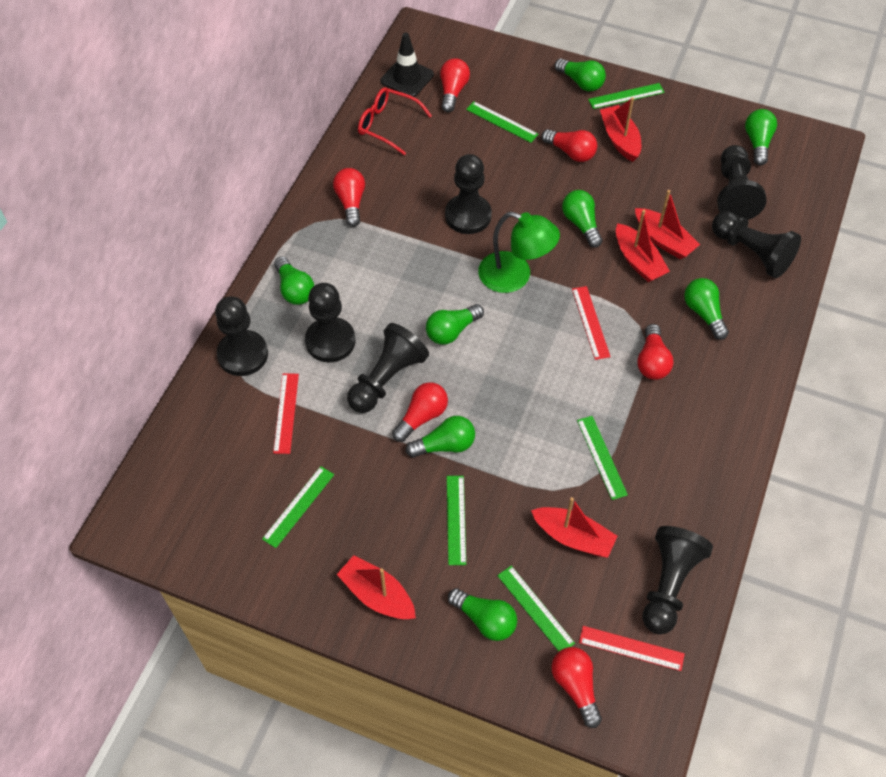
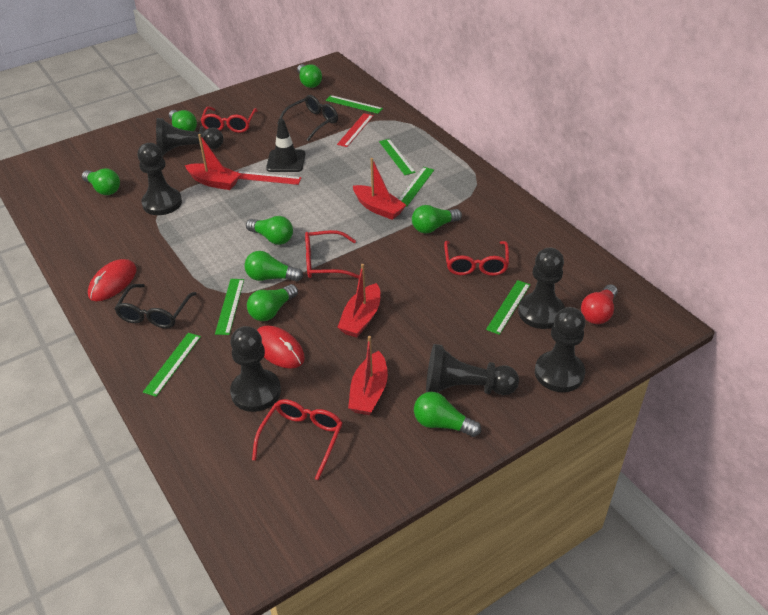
black glasses: none = 0 -> [114,284,197,328] [277,95,338,141] = 2
black pawn: [215,296,268,376] [305,283,355,362] [347,323,429,413] [445,154,492,234] [642,526,713,634] [712,211,801,278] [717,145,766,220] = 7 -> [138,143,182,215] [156,118,224,156] [230,326,281,412] [426,344,519,395] [518,248,565,329] [535,307,585,392] = 6
green lamp: [478,212,560,293] = 1 -> none = 0
red boat: [337,555,416,619] [531,497,617,558] [600,97,641,162] [616,210,670,282] [635,190,700,259] = 5 -> [185,134,241,190] [337,264,380,338] [348,336,388,415] [353,158,406,220] = 4
red glasses: [358,87,432,156] = 1 -> [200,107,258,133] [252,399,343,480] [305,230,360,279] [444,241,509,276] = 4
red light bulb: [333,168,365,227] [392,382,448,442] [440,58,470,112] [542,129,597,162] [551,647,602,728] [637,324,673,380] = 6 -> [581,284,618,324] = 1
red mouse: none = 0 -> [88,259,137,301] [257,325,305,369] = 2
red ruler: [273,373,299,454] [572,286,611,360] [579,626,685,671] = 3 -> [237,171,301,185] [337,113,374,147] = 2

